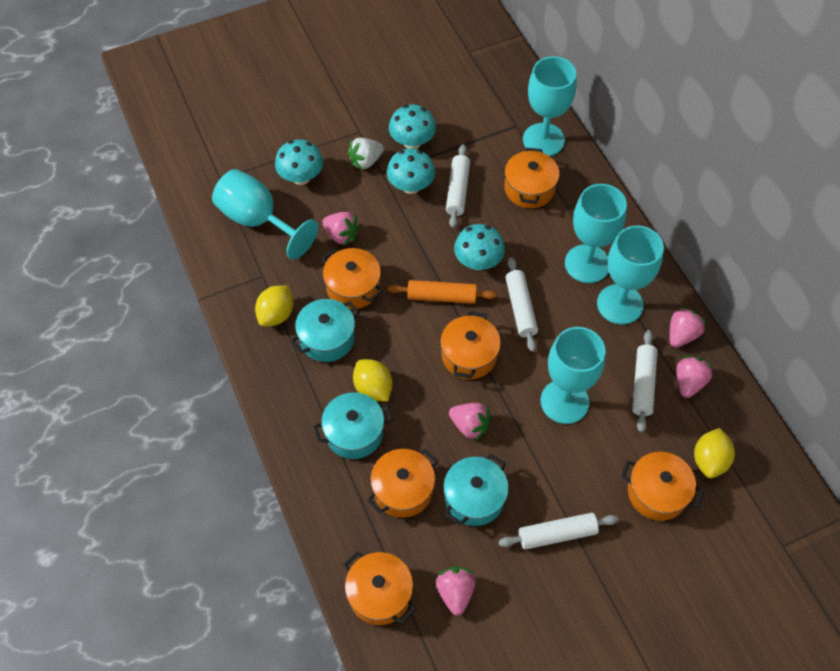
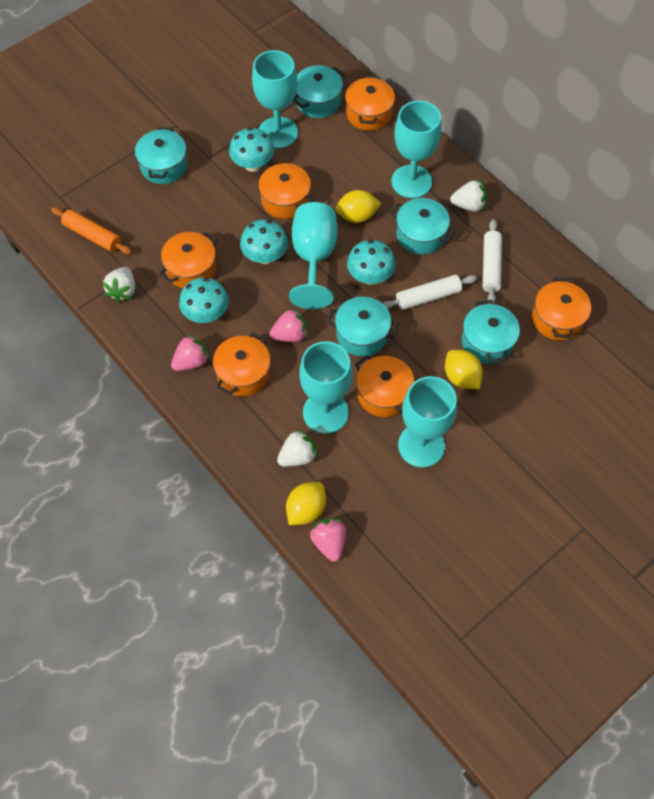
pink strawberry: [322,212,360,246] [436,567,476,615] [449,403,491,441] [669,307,706,348] [677,356,714,398] = 5 -> [171,334,210,371] [269,307,308,342] [310,518,346,562] = 3
turquoise pot: [290,299,360,362] [313,392,393,459] [443,454,509,526] = 3 -> [135,127,188,184] [293,65,344,118] [327,297,399,356] [390,198,456,255] [462,300,520,364] = 5
white rolling pin: [446,144,470,228] [498,513,618,550] [505,257,538,352] [632,330,658,432] = 4 -> [382,275,477,310] [483,219,502,304] = 2
white strawberry: [347,138,384,171] = 1 -> [102,267,135,302] [277,429,318,467] [450,179,487,212] = 3

